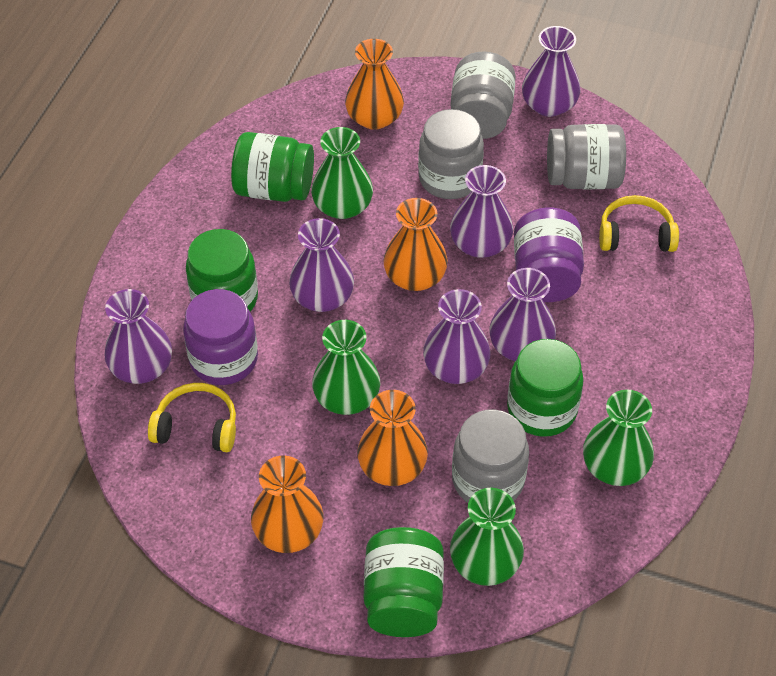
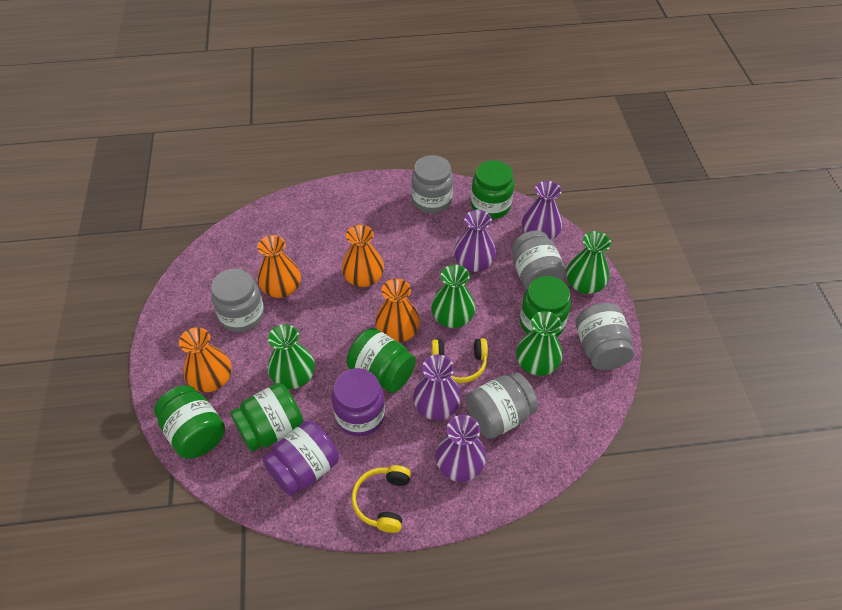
green jar: [186,229,258,312] [231,132,314,202] [364,527,444,637] [507,339,584,437] = 4 -> [154,385,225,459] [230,383,304,452] [347,328,416,393] [471,160,514,219] [520,276,571,337] = 5
grey jar: [418,109,484,199] [450,51,516,139] [452,409,529,503] [547,124,626,189] = 4 -> [211,269,264,332] [411,155,453,214] [466,372,538,439] [511,231,566,290] [576,303,634,370] = 5
purple vase: [104,289,172,384] [289,218,354,312] [423,289,490,384] [450,165,513,258] [490,268,556,361] [522,26,580,117] = 6 -> [413,355,461,420] [435,415,486,482] [454,210,496,272] [522,181,562,240] = 4

